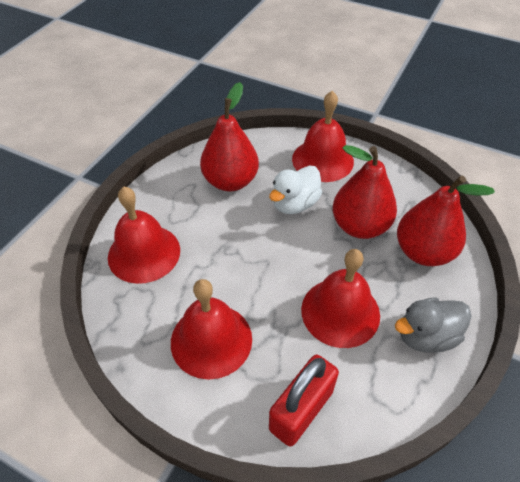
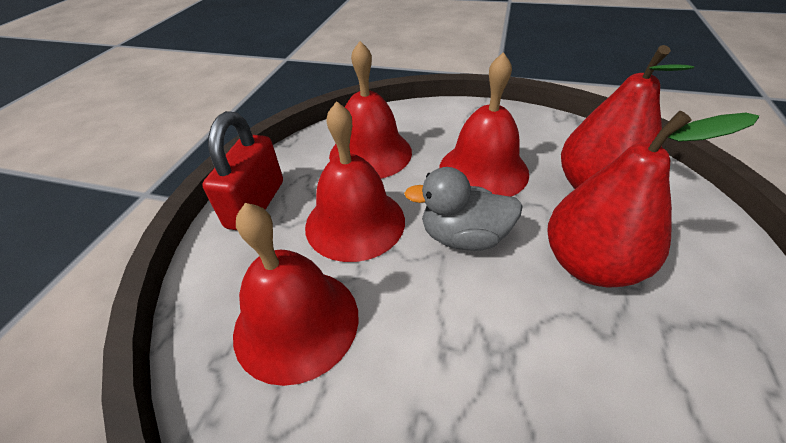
red pear: [200,82,259,192] [333,145,397,239] [397,176,495,266] = 3 -> [547,111,759,287] [561,45,694,189] = 2
white duck: [269,165,322,214] = 1 -> none = 0

